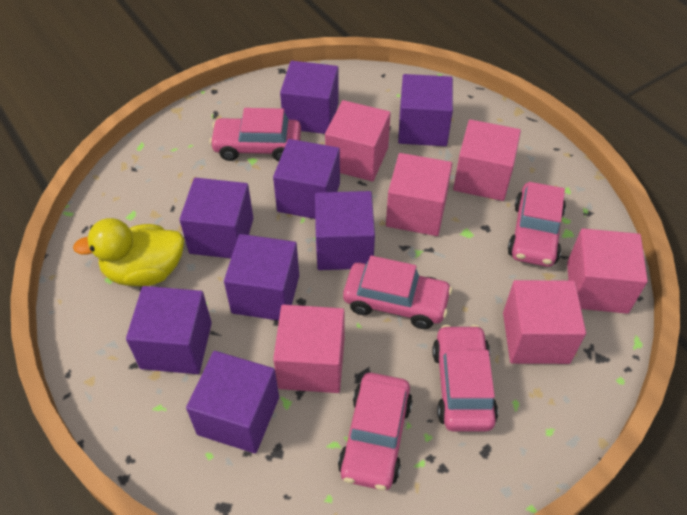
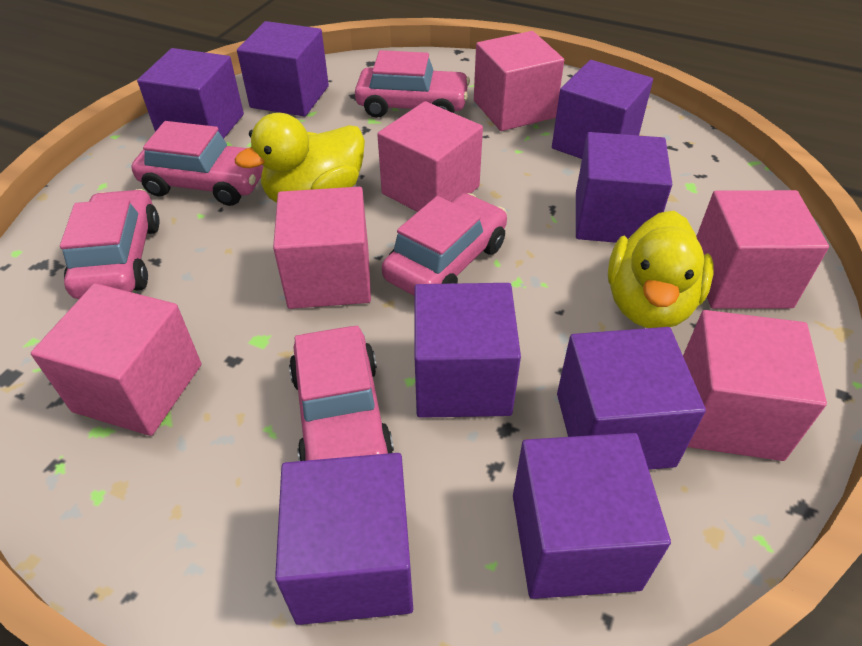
yellow duck: [73,218,184,286] = 1 -> [235,113,365,203] [608,211,714,328] = 2

